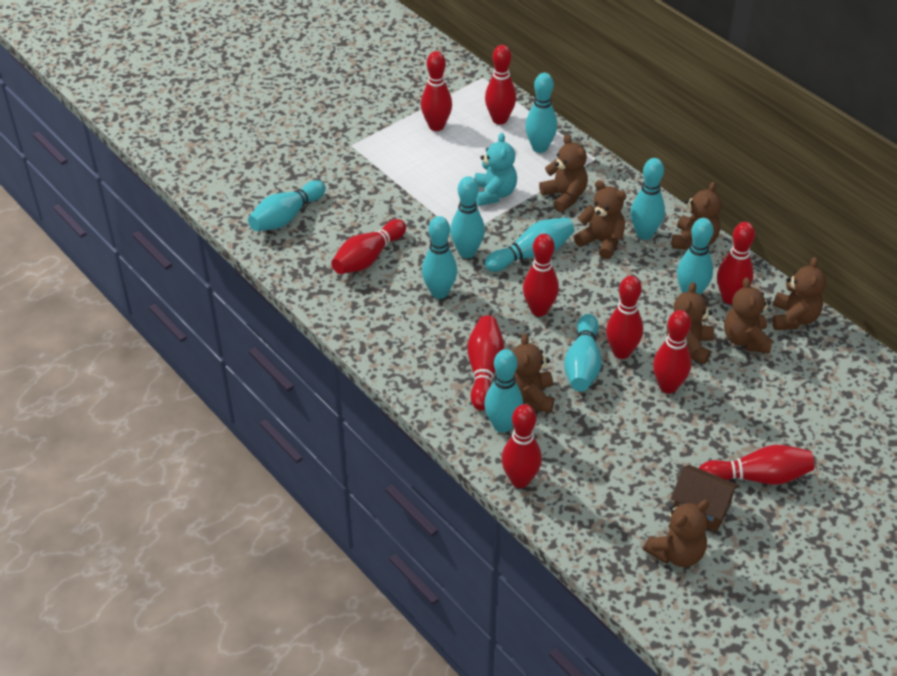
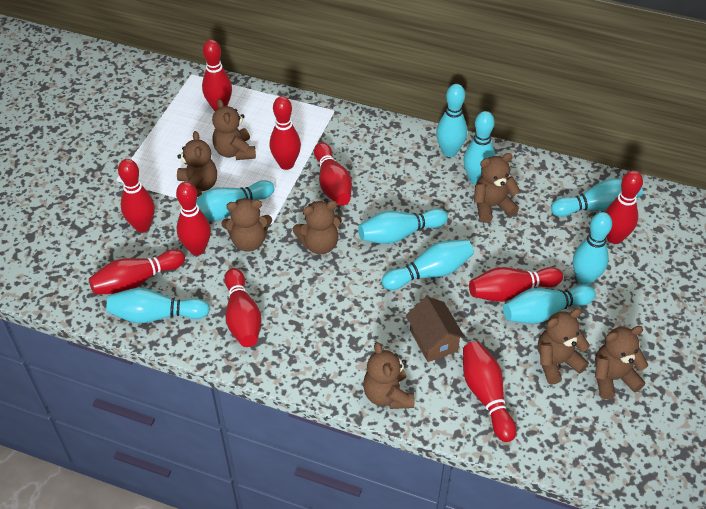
turquoise teddy bear: [474,133,517,206] = 1 -> none = 0

